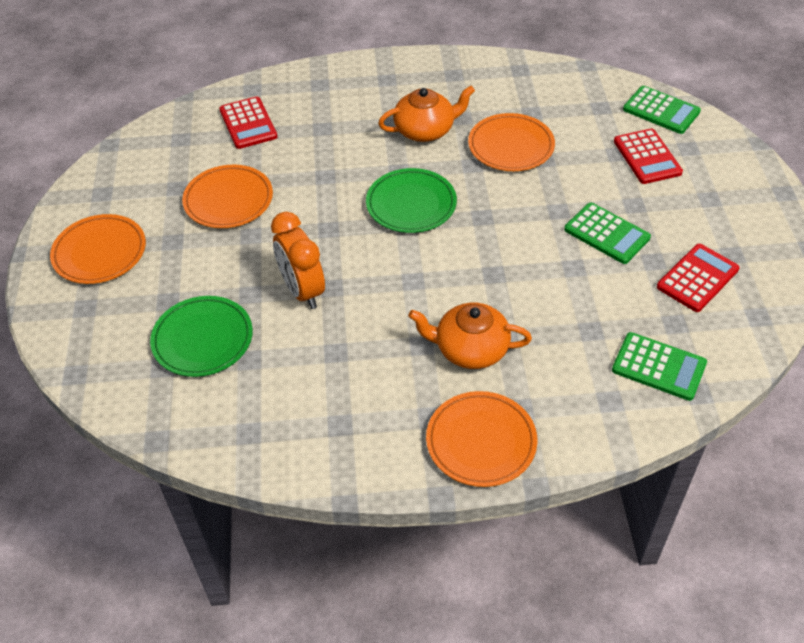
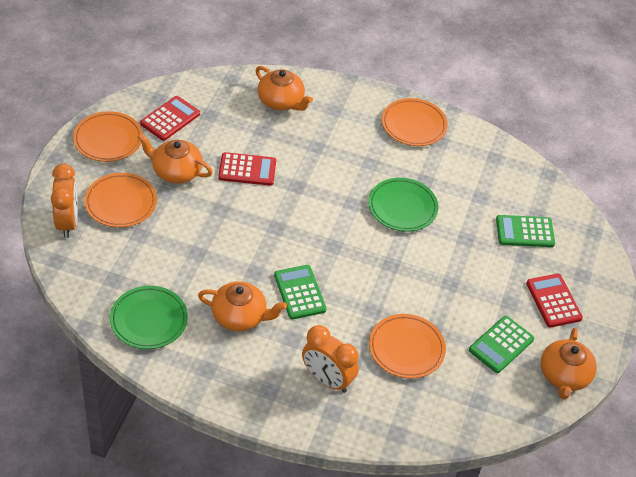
orange clock: [271,212,325,309] = 1 -> [51,164,78,238] [302,325,359,393] = 2
orange teapot: [378,86,475,142] [408,303,532,369] = 2 -> [137,133,213,183] [198,281,287,331] [255,66,313,111] [541,328,597,399] = 4

